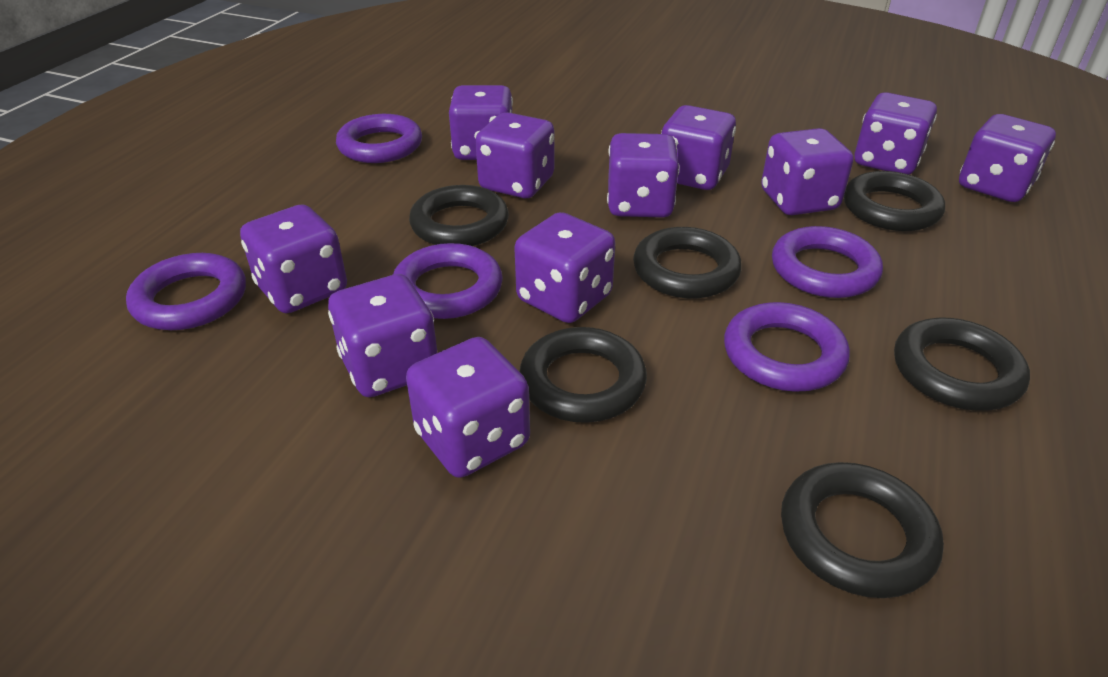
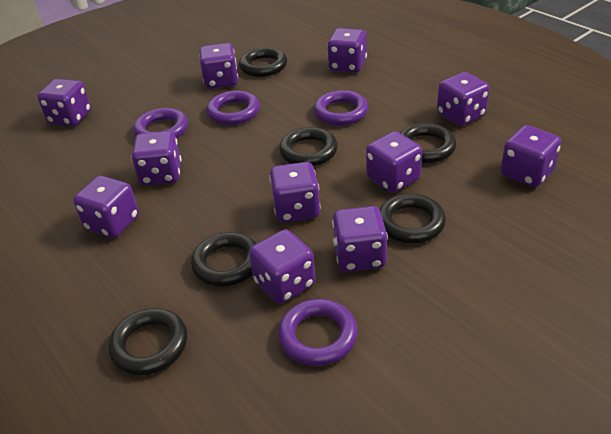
purple ring: [126,253,246,330] [336,114,422,163] [393,243,503,319] [724,302,850,392] [772,226,883,298] = 5 -> [133,108,188,138] [207,91,260,125] [278,299,357,366] [314,90,368,126] = 4

